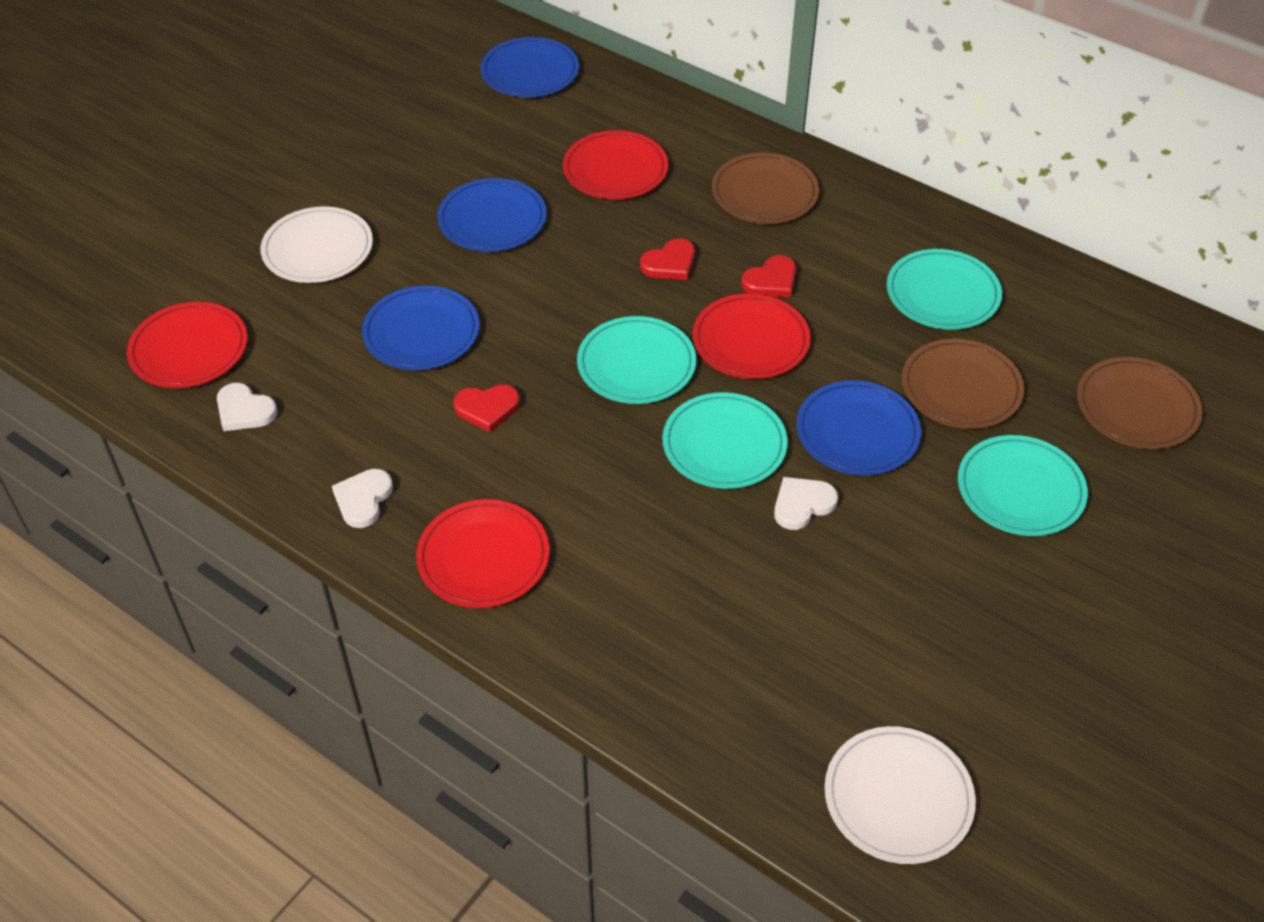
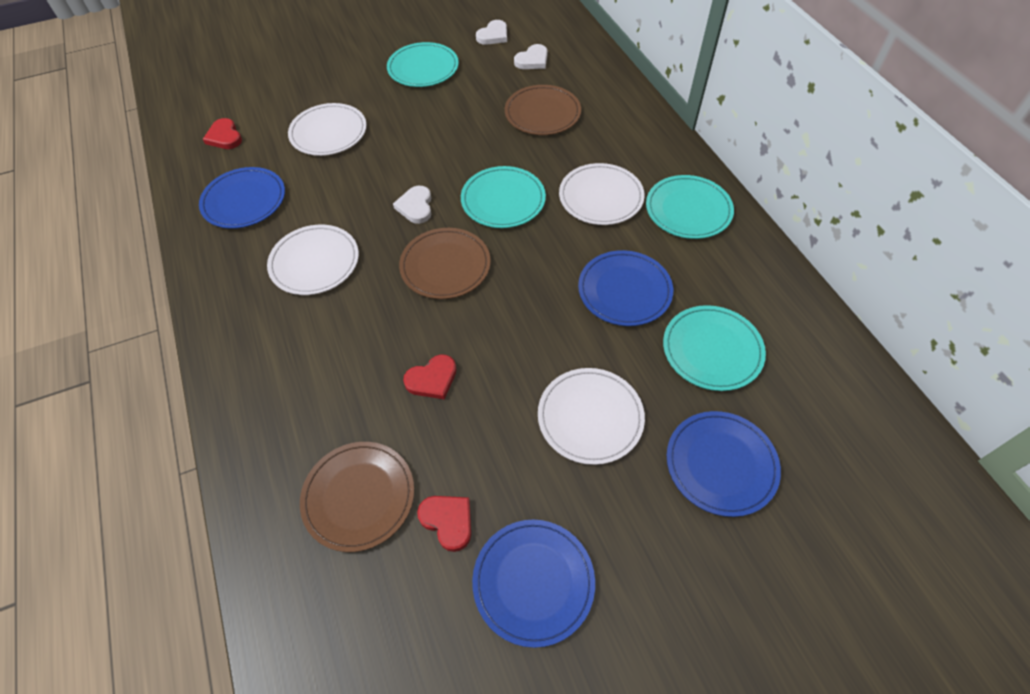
red plate: [127,302,247,388] [416,499,550,608] [563,130,668,199] [693,294,810,379] = 4 -> none = 0
white plate: [260,207,373,283] [825,726,976,864] = 2 -> [267,225,359,295] [288,103,367,156] [538,368,645,465] [559,163,645,225] = 4

